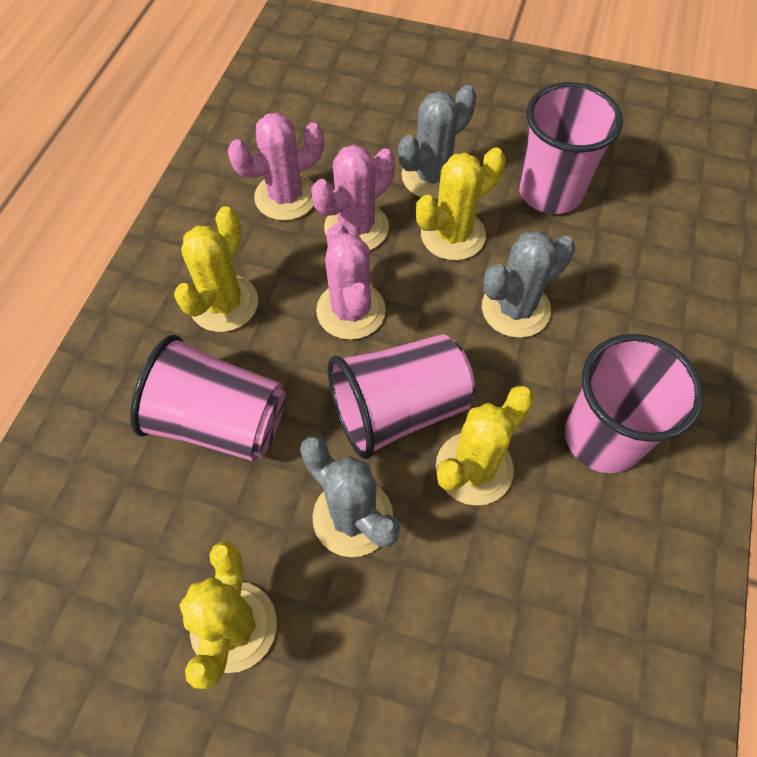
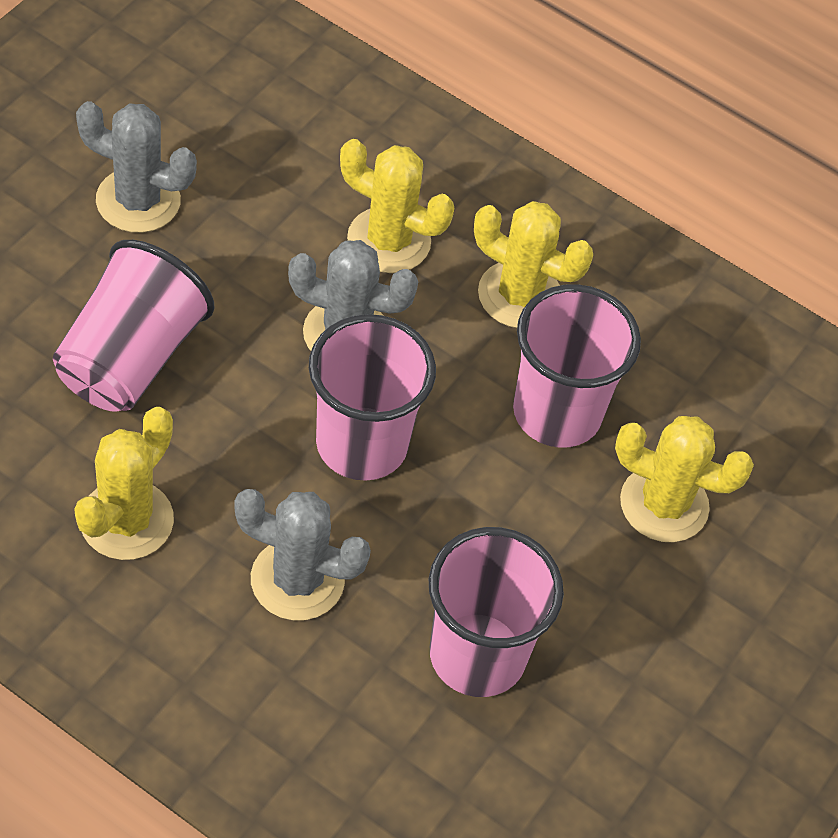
pink cactus: [228,113,324,221] [311,145,395,250] [316,223,386,340] = 3 -> none = 0

